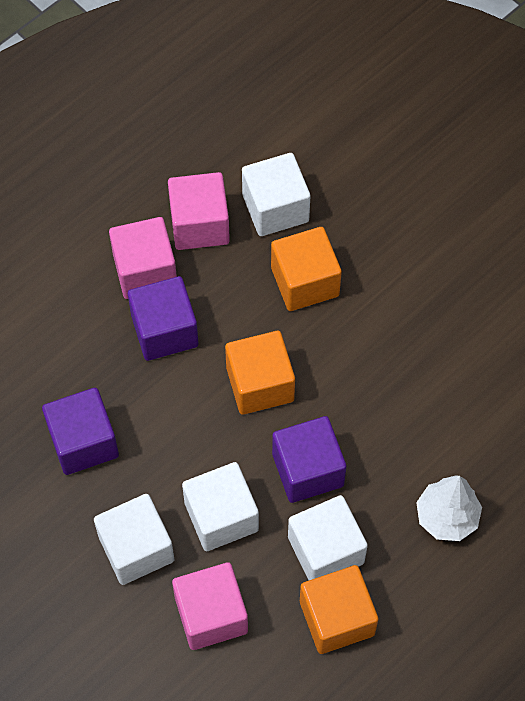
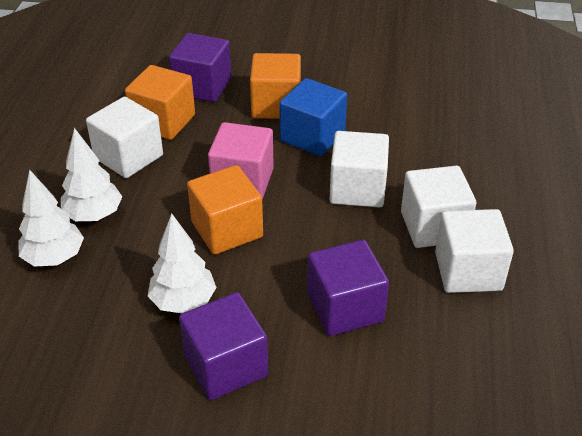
blue cube: none = 0 -> [279,78,347,156] = 1
pink cube: [109,217,177,299] [168,172,230,250] [172,562,248,650] = 3 -> [208,122,274,199] = 1
white tree: [416,475,482,541] = 1 -> [19,170,84,266] [61,128,122,221] [148,214,217,313] = 3

